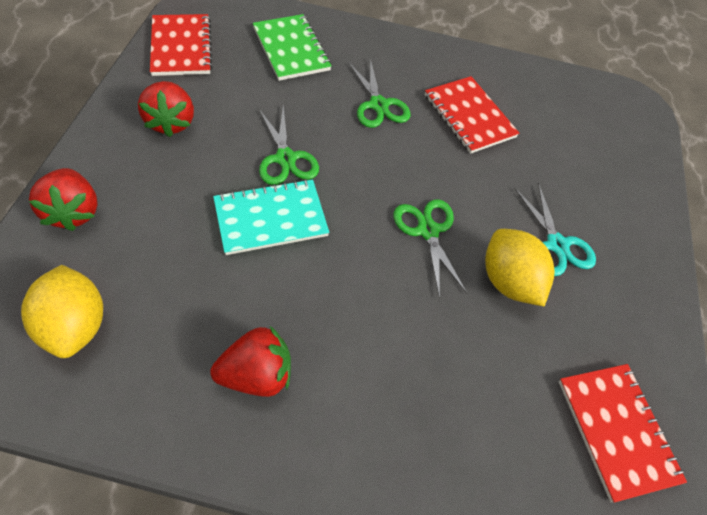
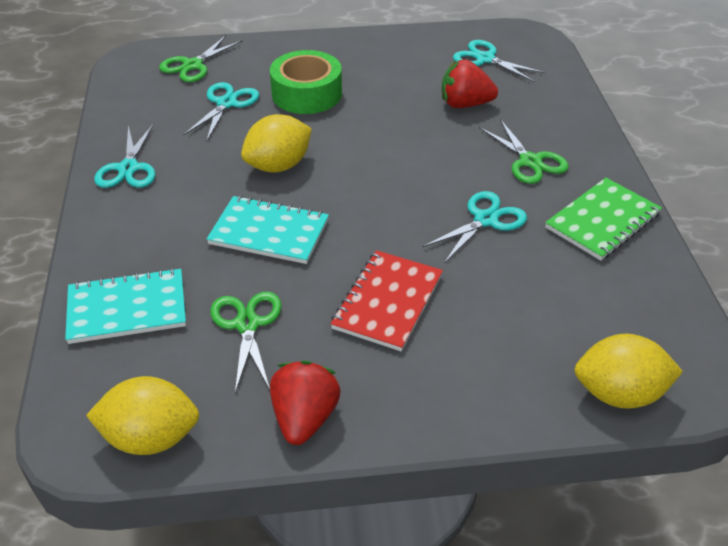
green tape: none = 0 -> [270,50,342,114] = 1
red notebook: [150,14,213,76] [425,76,520,154] [559,364,687,503] = 3 -> [330,250,443,351] = 1
red strawberry: [29,168,98,231] [138,81,194,137] [210,326,291,397] = 3 -> [270,360,341,445] [442,59,498,108] = 2
turquoise notebook: [213,179,329,255] = 1 -> [65,268,186,344] [207,196,329,264] = 2
turquoise scissors: [514,183,596,276] = 1 -> [94,124,156,188] [183,82,259,142] [423,191,527,263] [453,40,546,82] = 4
yellow lemon: [21,265,103,358] [485,229,555,306] = 2 -> [86,376,199,455] [241,114,312,173] [574,334,683,409] = 3

